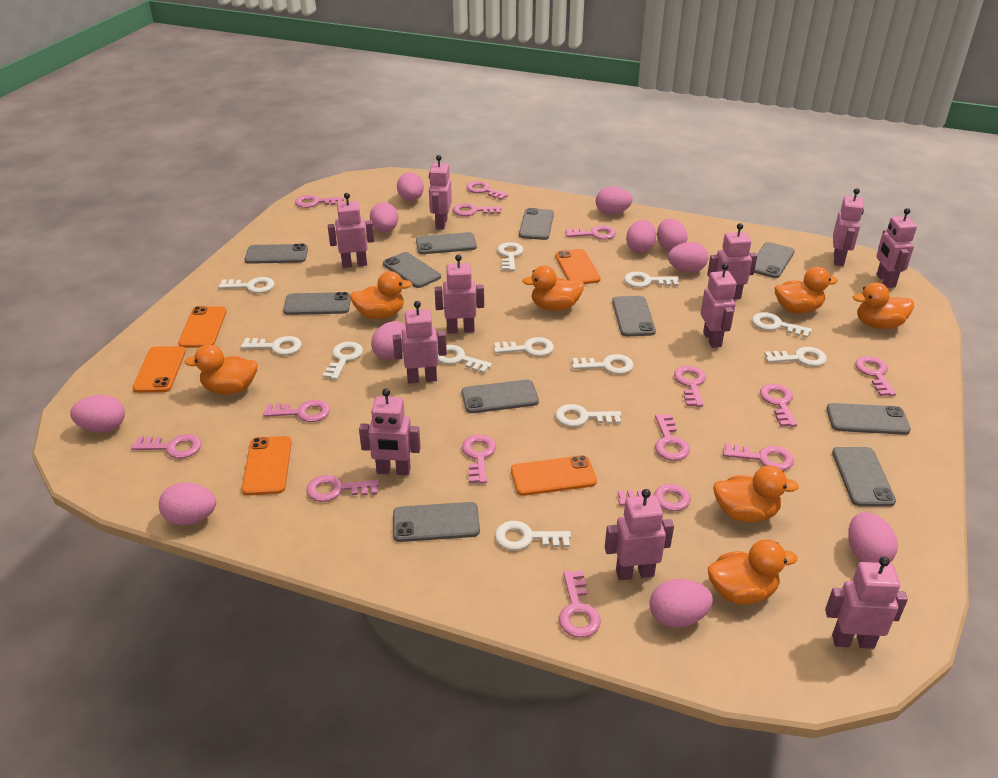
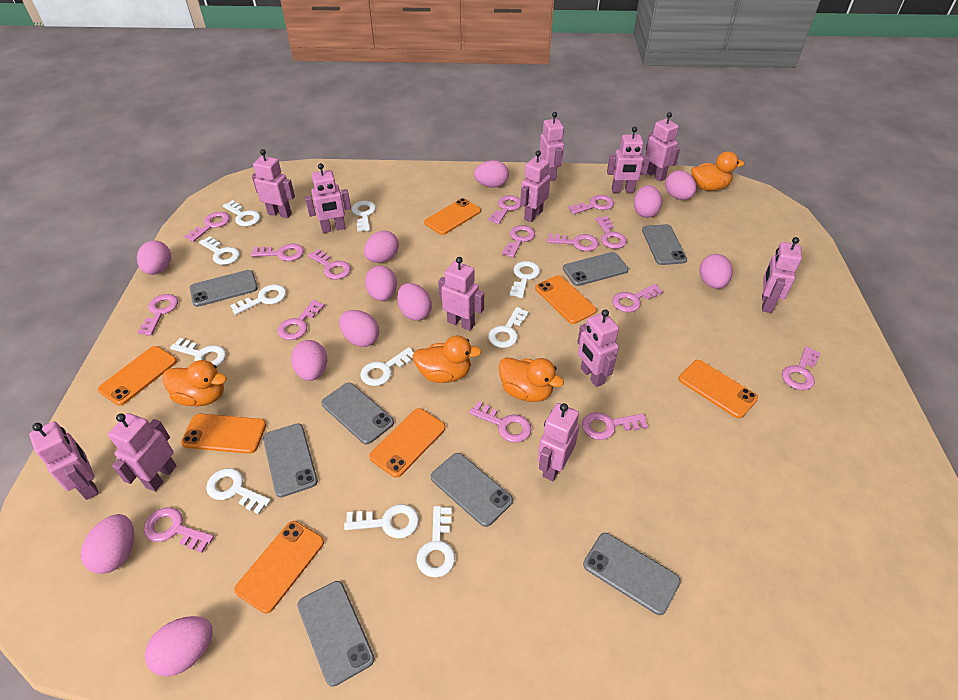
grey phone: [245,244,308,264] [283,292,351,315] [383,252,441,288] [393,502,480,542] [416,232,477,254] [462,380,539,413] [519,208,554,240] [612,296,656,336] [754,242,795,278] [827,403,911,435] [832,447,896,507] = 11 -> [190,270,258,307] [263,423,318,497] [297,581,375,687] [321,383,394,445] [431,453,513,527] [563,252,629,286] [583,533,681,615] [642,224,687,265] = 8
orange duck: [184,344,258,394] [350,271,413,319] [522,266,584,311] [708,539,797,605] [713,466,799,522] [775,267,838,313] [853,282,914,329] = 7 -> [162,360,227,406] [412,335,482,383] [499,357,564,402] [691,151,744,191] = 4
orange phone: [132,346,186,393] [178,306,227,348] [241,436,292,495] [511,455,597,496] [555,249,601,284] = 5 -> [98,346,177,406] [181,414,266,454] [234,521,324,613] [369,408,445,478] [424,198,481,235] [535,275,597,324] [679,360,758,418] = 7
pink egg: [70,395,125,432] [159,482,216,525] [370,202,398,233] [371,321,406,360] [397,173,424,201] [595,186,633,215] [626,220,656,253] [649,579,713,628] [657,219,688,251] [668,242,708,273] [848,512,898,563] = 11 -> [81,514,134,574] [137,241,171,275] [145,616,213,676] [291,340,327,381] [339,310,379,347] [364,231,399,263] [365,266,397,301] [397,283,432,321] [474,160,509,188] [634,185,662,218] [665,170,697,200] [700,254,733,289] = 12
pink robot: [328,193,374,268] [359,388,421,475] [393,301,447,383] [429,155,452,230] [435,254,484,334] [605,489,674,580] [701,263,736,348] [707,223,757,299] [825,556,908,649] [833,188,864,266] [876,208,917,288] = 11 -> [29,421,99,500] [108,413,177,492] [252,149,295,218] [305,163,351,233] [438,257,484,331] [520,150,551,222] [538,403,579,481] [539,112,564,181] [577,310,619,387] [607,127,650,193] [645,112,680,182] [762,237,802,313] = 12
white key: [219,277,275,293] [241,336,302,355] [323,342,363,380] [438,345,492,373] [494,337,554,356] [495,521,571,550] [497,242,523,271] [555,404,622,427] [572,354,633,374] [624,272,679,288] [752,312,812,338] [764,347,827,366] = 12 -> [170,338,226,366] [199,236,240,265] [206,468,271,514] [223,200,260,226] [230,284,286,315] [344,504,419,539] [352,201,376,232] [360,347,414,386] [417,506,455,578] [488,307,529,348] [510,261,540,298] = 11

